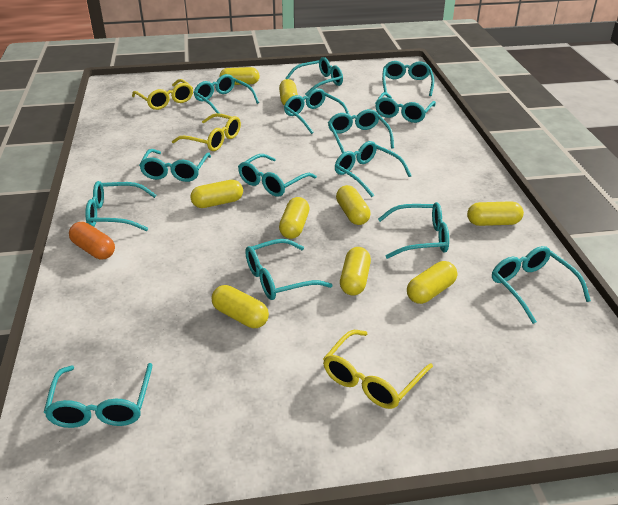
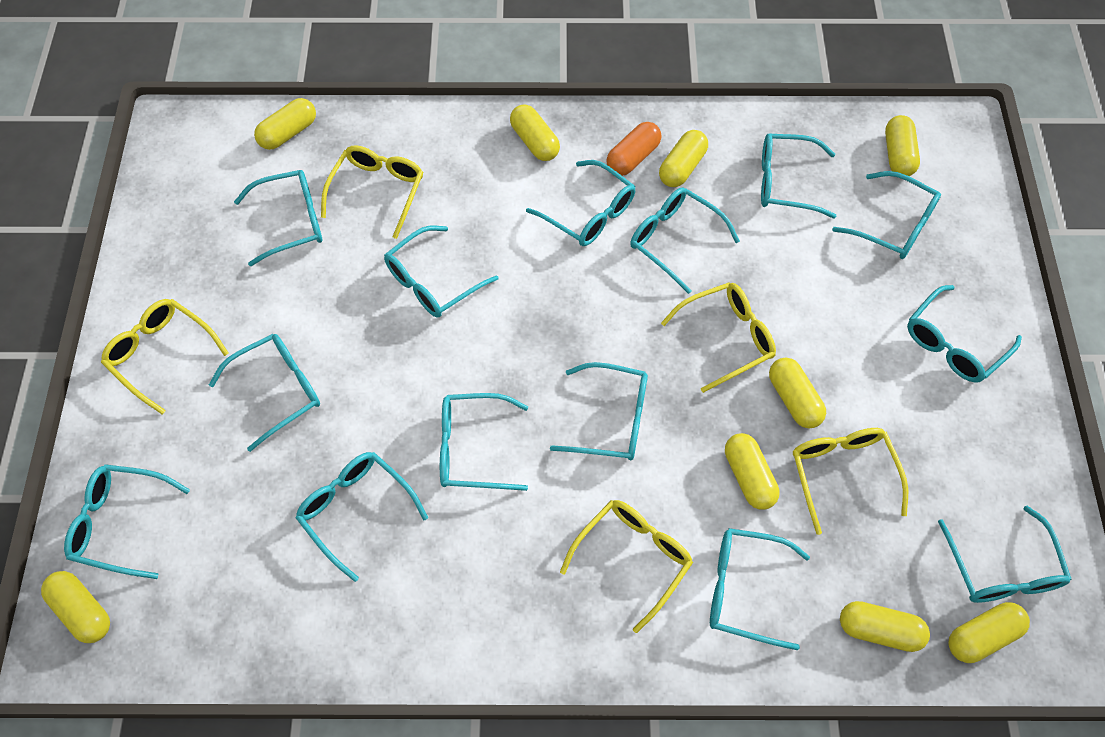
yellow glasses: [132,79,193,110] [172,113,241,151] [323,330,433,409] = 3 -> [101,299,229,415] [321,146,423,239] [560,500,693,633] [661,282,776,393] [793,428,908,535] = 5

